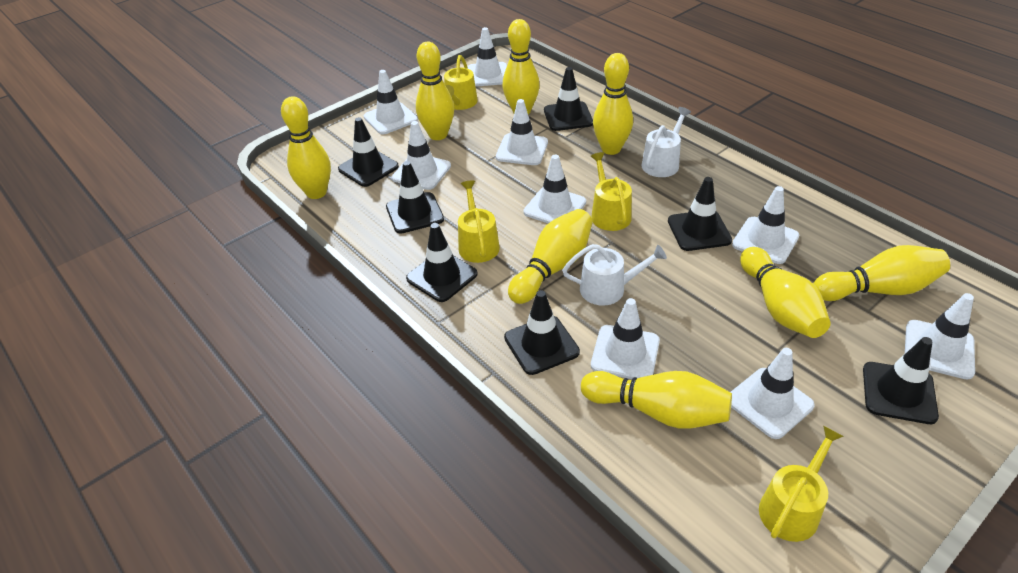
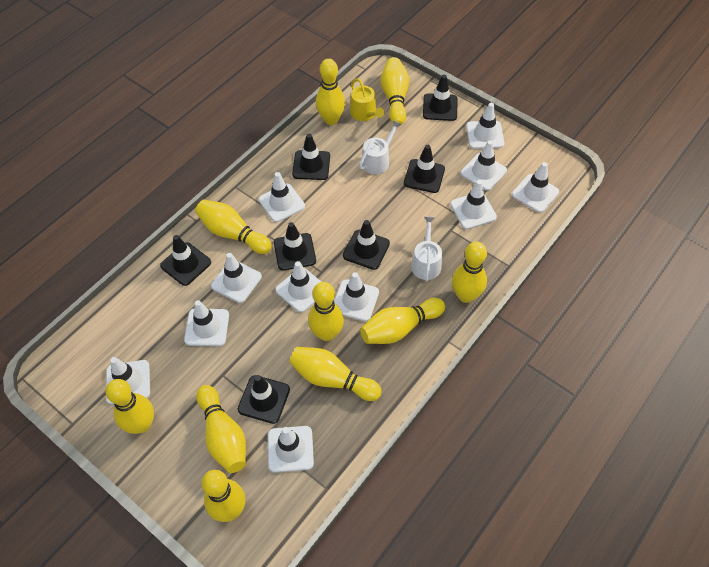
white traffic cone: [364,70,418,135] [392,121,451,190] [467,27,507,87] [496,99,548,165] [524,155,586,223] [591,298,660,379] [731,348,814,439] [732,186,799,264] [905,293,975,380] = 9 -> [106,357,150,404] [184,300,229,346] [211,253,262,303] [258,172,305,222] [268,426,314,473] [275,261,321,312] [334,272,379,322] [450,180,497,229] [461,140,507,191] [466,103,504,149] [512,162,559,213] = 11
yellow bowling pin: [281,96,331,199] [416,42,454,140] [502,19,540,115] [508,209,593,304] [581,371,732,429] [593,53,633,155] [740,247,831,338] [813,245,950,301] = 8 -> [105,379,154,434] [195,200,272,254] [196,385,246,473] [201,470,245,522] [289,347,382,401] [308,282,344,341] [316,59,345,125] [360,298,445,344] [381,57,409,124] [452,242,487,303] = 10
yellow watering can: [444,55,478,110] [458,180,500,263] [591,152,632,231] [759,426,844,542] = 4 -> [350,78,384,121] = 1

